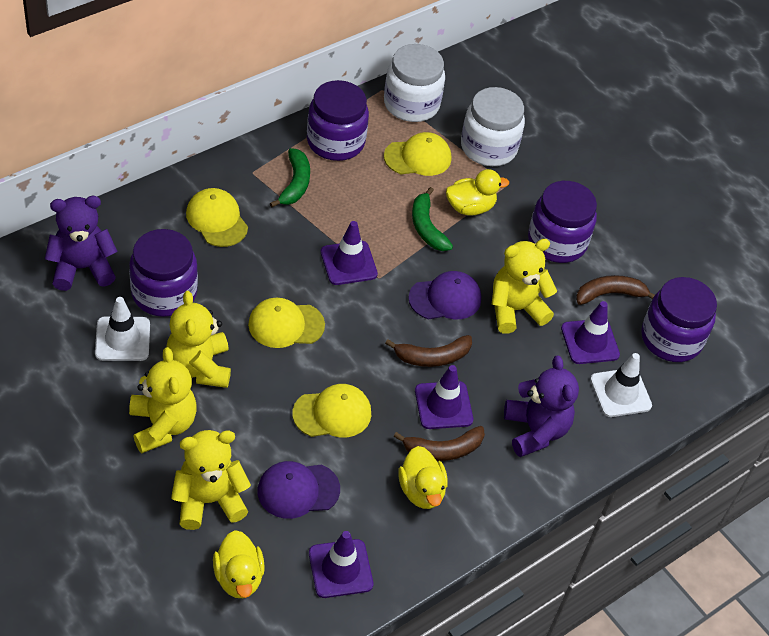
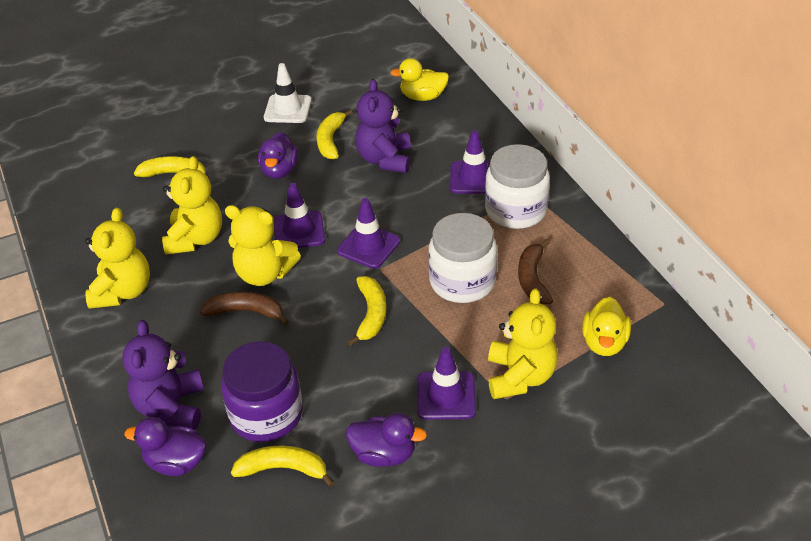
brown banana: [385,335,472,367] [393,426,485,461] [576,275,655,305] = 3 -> [200,291,289,325] [518,239,553,305] = 2
green banana: [270,148,310,207] [412,187,453,251] = 2 -> none = 0
purple cap: [257,461,340,519] [408,271,481,320] = 2 -> none = 0
purple duck: none = 0 -> [124,417,207,476] [258,132,299,179] [346,413,427,467] = 3
purple jar: [129,229,198,317] [307,80,369,161] [528,181,597,263] [641,277,717,362] = 4 -> [221,341,303,442] = 1
white traffic cone: [95,297,150,361] [590,353,652,417] = 2 -> [264,63,312,123] = 1
yellow banana: none = 0 -> [134,156,211,181] [231,445,335,487] [316,109,353,159] [348,276,386,346] = 4
yellow cap: [186,188,248,247] [248,298,325,348] [292,384,371,437] [384,132,451,176] = 4 -> none = 0
yellow duck: [213,530,265,598] [398,446,448,509] [446,169,509,216] = 3 -> [390,58,449,101] [582,297,631,356] = 2

